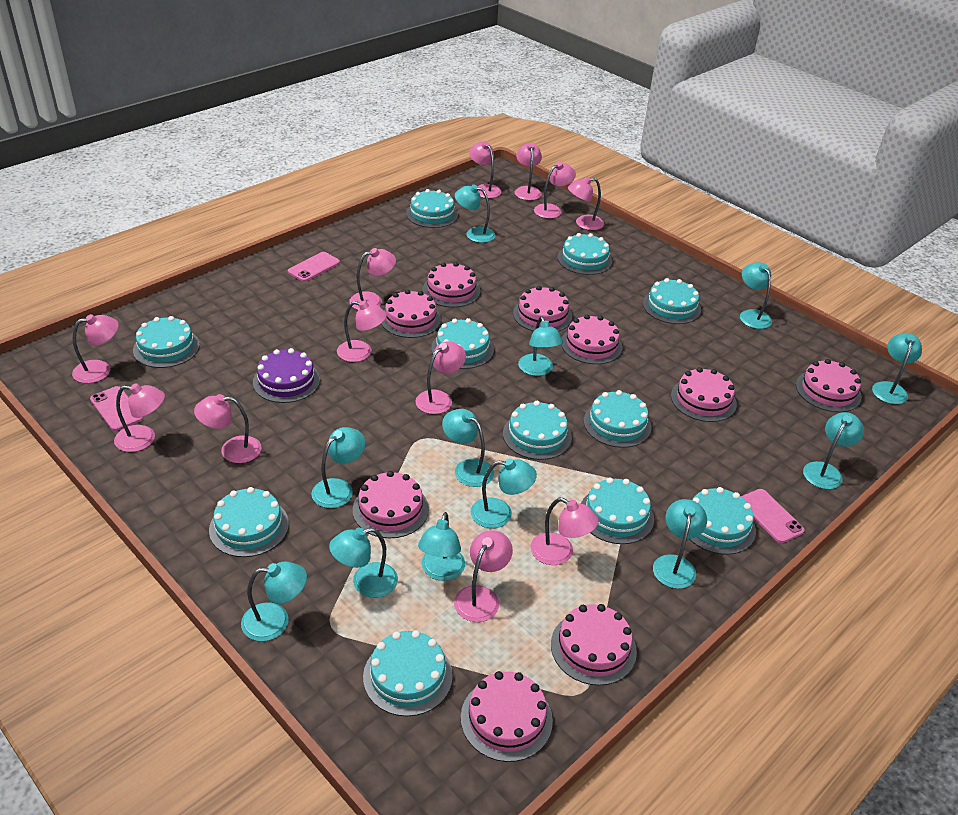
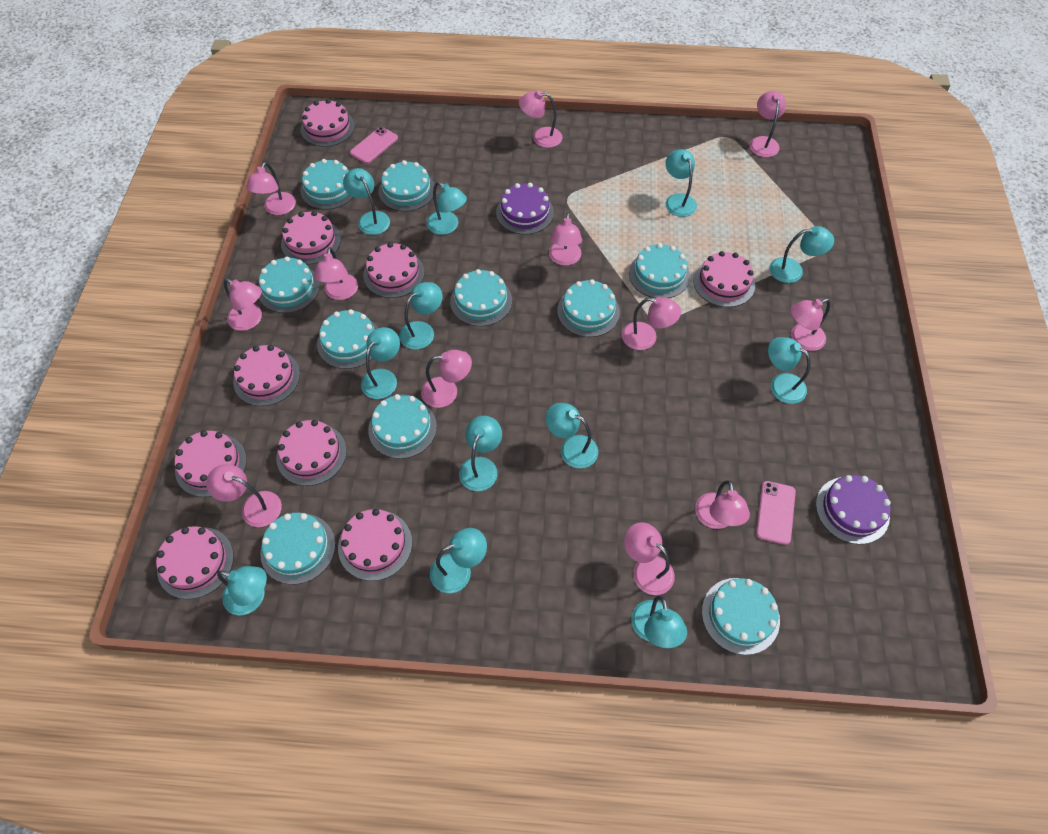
pink phone: [90,386,143,431] [288,252,340,282] [741,489,805,543] = 3 -> [350,127,398,164] [756,481,796,545] = 2
purple cake: [253,348,320,403] = 1 -> [496,183,554,234] [816,475,891,544] = 2
turquoise cake: [133,316,200,368] [209,487,289,557] [363,630,453,716] [406,189,458,228] [431,318,494,369] [503,401,572,460] [558,233,612,275] [581,478,654,544] [584,390,652,448] [643,278,701,324] [689,487,756,555] = 11 -> [259,257,320,313] [260,513,335,585] [300,159,353,210] [317,309,378,369] [368,394,437,459] [379,160,435,212] [450,269,512,326] [557,279,620,337] [629,243,690,298] [702,578,780,655] = 10

